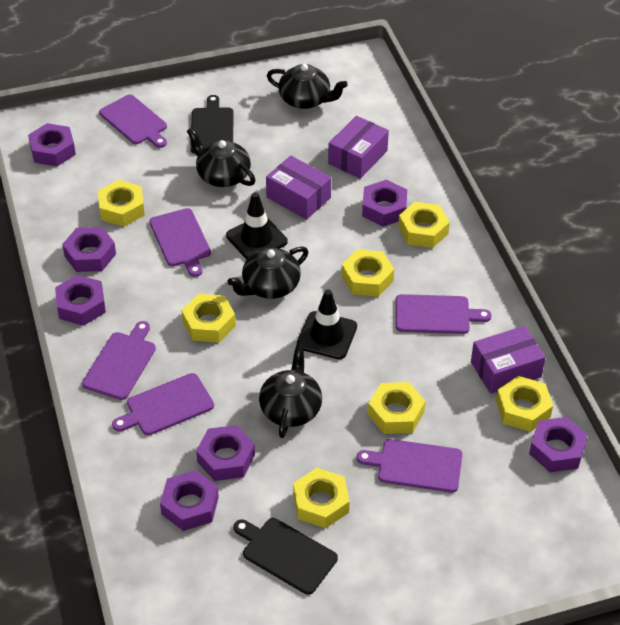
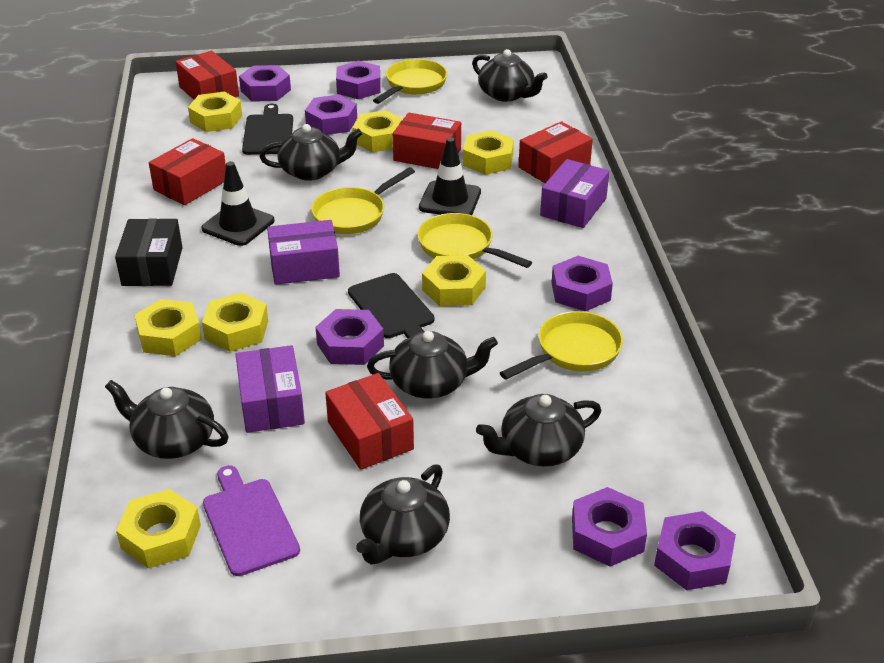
black box: none = 0 -> [115,218,183,286] = 1
black teapot: [187,128,255,187] [227,246,308,299] [259,343,322,438] [267,64,348,109] = 4 -> [105,380,228,459] [260,124,362,181] [356,465,450,565] [367,331,498,399] [472,49,548,102] [476,394,601,467] = 6
purple cutting board: [82,321,156,400] [99,95,167,148] [112,373,214,435] [149,208,211,277] [357,439,463,493] [396,294,492,334] = 6 -> [203,465,300,576] = 1
red box: none = 0 -> [149,138,226,205] [176,51,239,100] [325,373,414,470] [393,113,461,169] [519,121,593,183] = 5
yellow pan: none = 0 -> [311,167,415,234] [373,59,447,104] [417,213,532,268] [500,311,623,380] = 4

